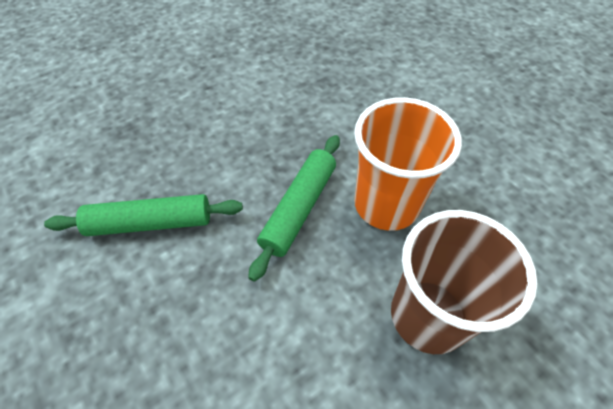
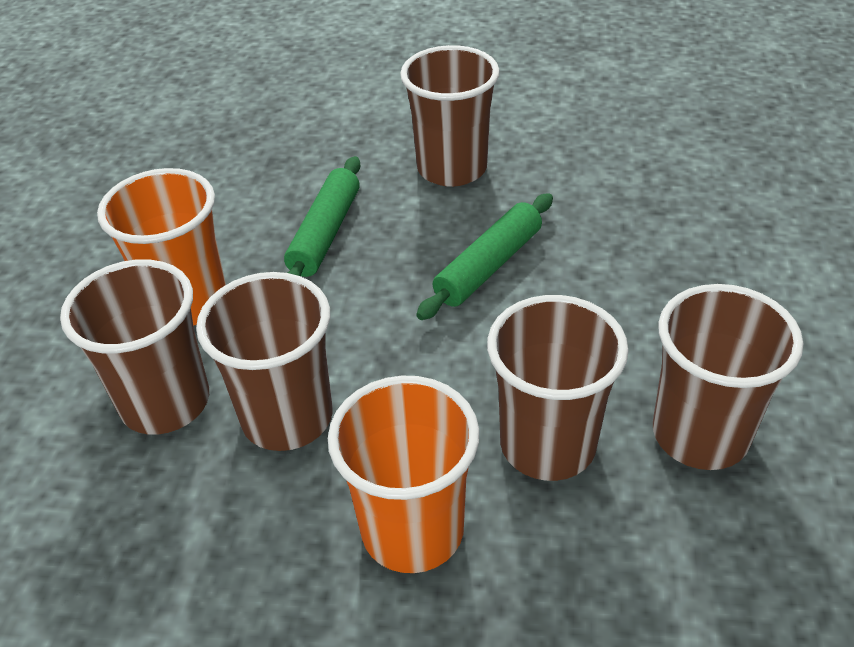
brown cup: [391,210,538,354] = 1 -> [60,259,209,435] [196,272,332,451] [400,45,500,187] [487,295,629,481] [653,284,803,470] = 5
orange cup: [354,97,462,231] = 1 -> [97,168,226,326] [328,376,479,573] = 2

